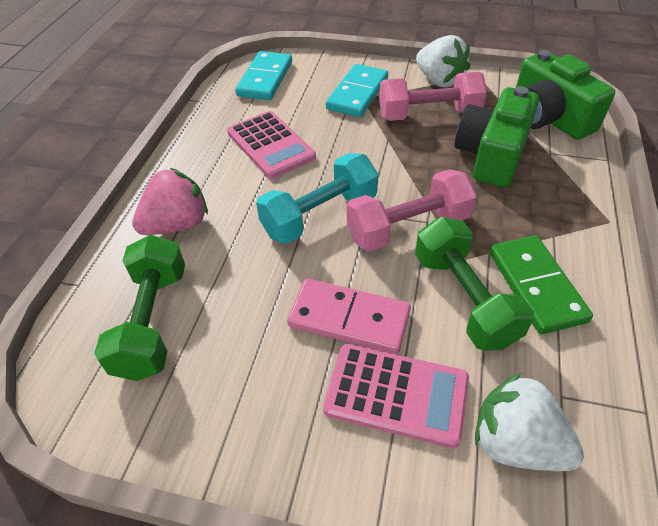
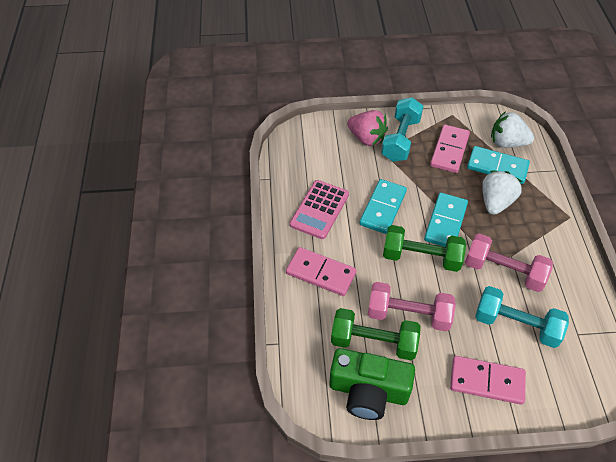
green camera: [455,86,539,187] [516,50,615,140] = 2 -> [329,348,415,420] = 1
green domino: [490,235,593,334] = 1 -> none = 0
pink calculator: [227,111,316,179] [323,344,469,448] = 2 -> [290,180,349,239] = 1
pink domino: [287,279,411,354] = 1 -> [286,247,356,296] [430,125,470,173] [450,356,526,405] = 3
turquoise domino: [235,51,292,100] [326,64,388,117] = 2 -> [359,179,407,234] [424,193,468,247] [467,146,530,184] = 3
turquoise dumbbell: [256,153,378,244] = 1 -> [381,97,423,162] [475,286,569,348] = 2

